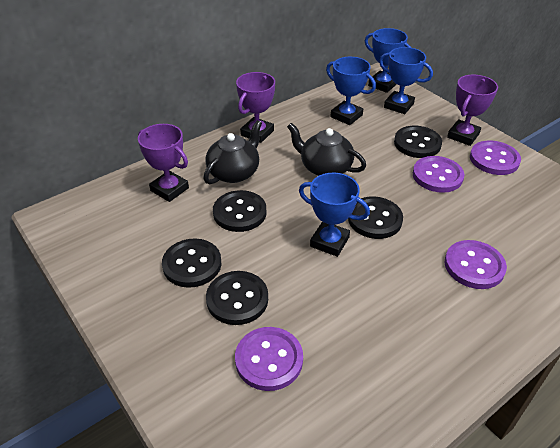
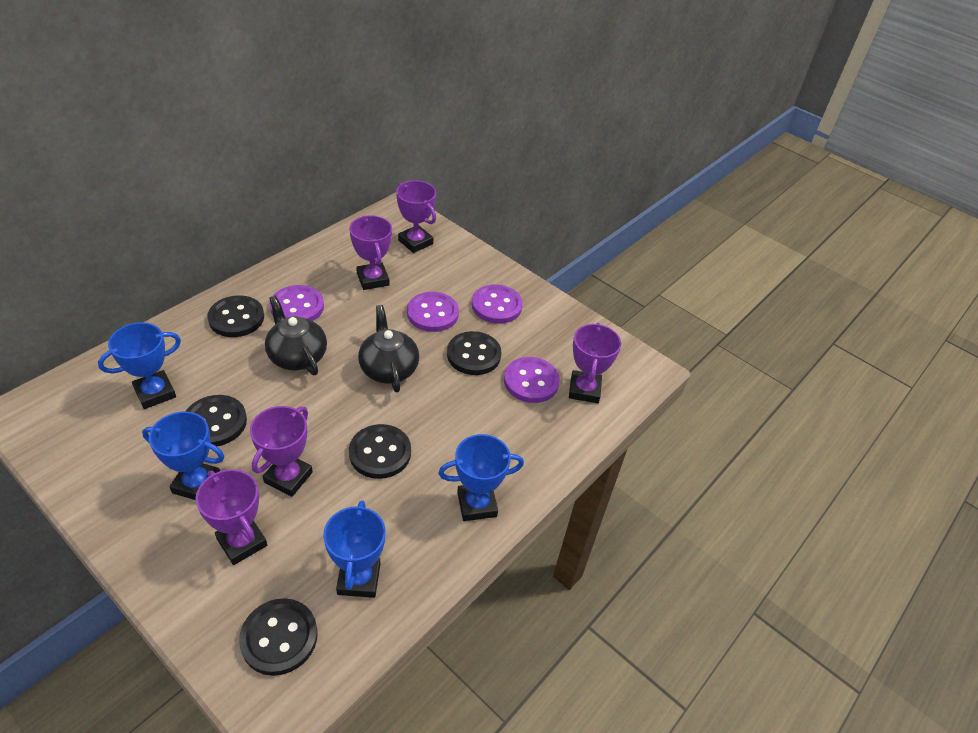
purple trophy: [138,124,189,202] [236,72,275,143] [447,75,498,146] = 3 -> [195,469,267,565] [250,406,313,497] [349,215,392,290] [396,180,436,253] [569,323,621,403] = 5

